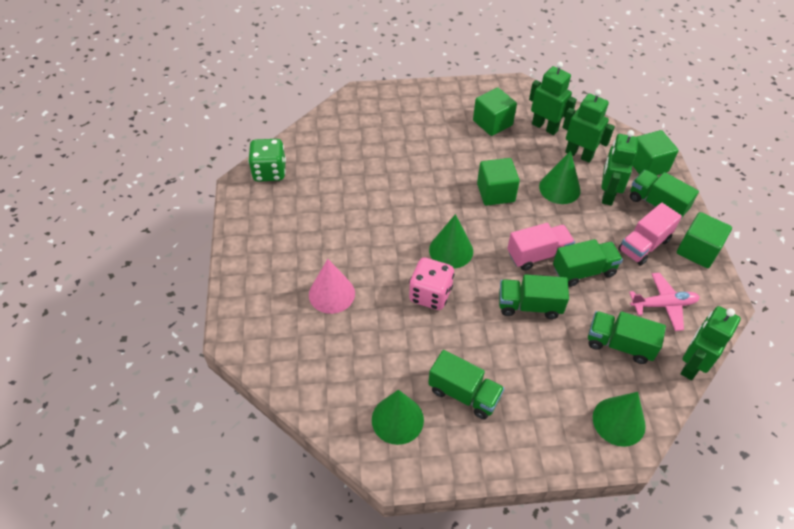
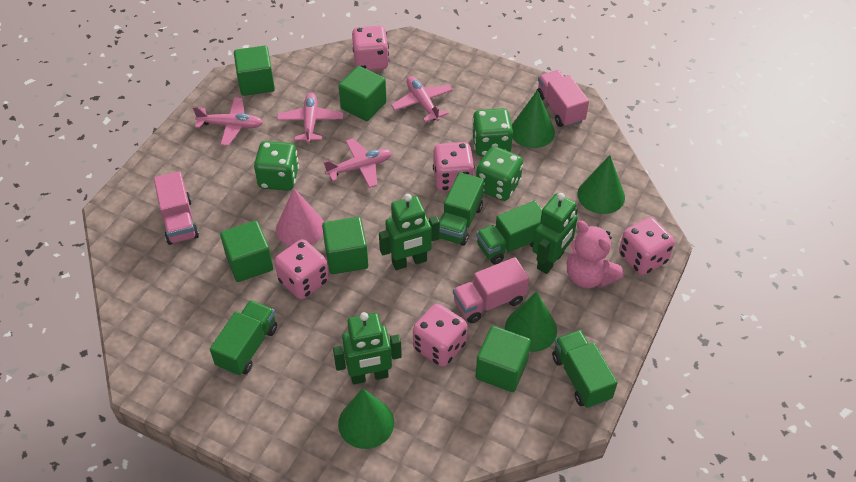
green cube: [473,88,517,136] [477,158,520,206] [632,130,679,175] [677,212,732,268] = 4 -> [220,221,273,282] [234,46,275,96] [322,217,368,274] [339,66,387,121] [475,326,531,392] = 5
green dice: [248,139,286,182] = 1 -> [254,141,299,191] [472,108,513,157] [476,146,523,201] = 3
green robot: [529,62,577,135] [562,89,615,163] [601,130,638,206] [681,306,741,380] = 4 -> [333,312,402,384] [379,194,440,270] [532,193,578,274] = 3
green truck: [428,350,504,419] [499,274,569,319] [553,239,623,287] [588,311,666,364] [630,170,699,220] = 5 -> [210,300,277,376] [439,172,484,246] [476,201,542,265] [552,330,618,408] = 4
pink dice: [409,257,454,310] = 1 -> [274,239,329,299] [352,26,389,70] [413,304,467,367] [433,142,475,191] [619,217,675,275] = 5
pink plane: [629,273,700,331] = 1 -> [193,97,263,146] [277,93,343,143] [323,138,392,188] [391,76,453,122] = 4
pink teddy bear: none = 0 -> [567,221,623,288] = 1
pink truck: [507,223,575,271] [618,203,682,266] = 2 -> [154,171,199,245] [453,257,529,323] [536,70,589,127] = 3

